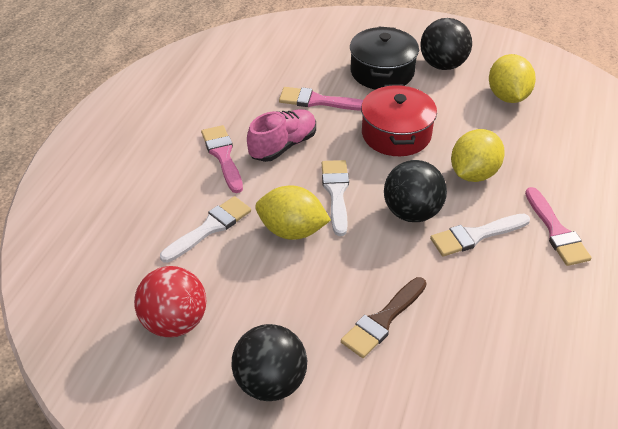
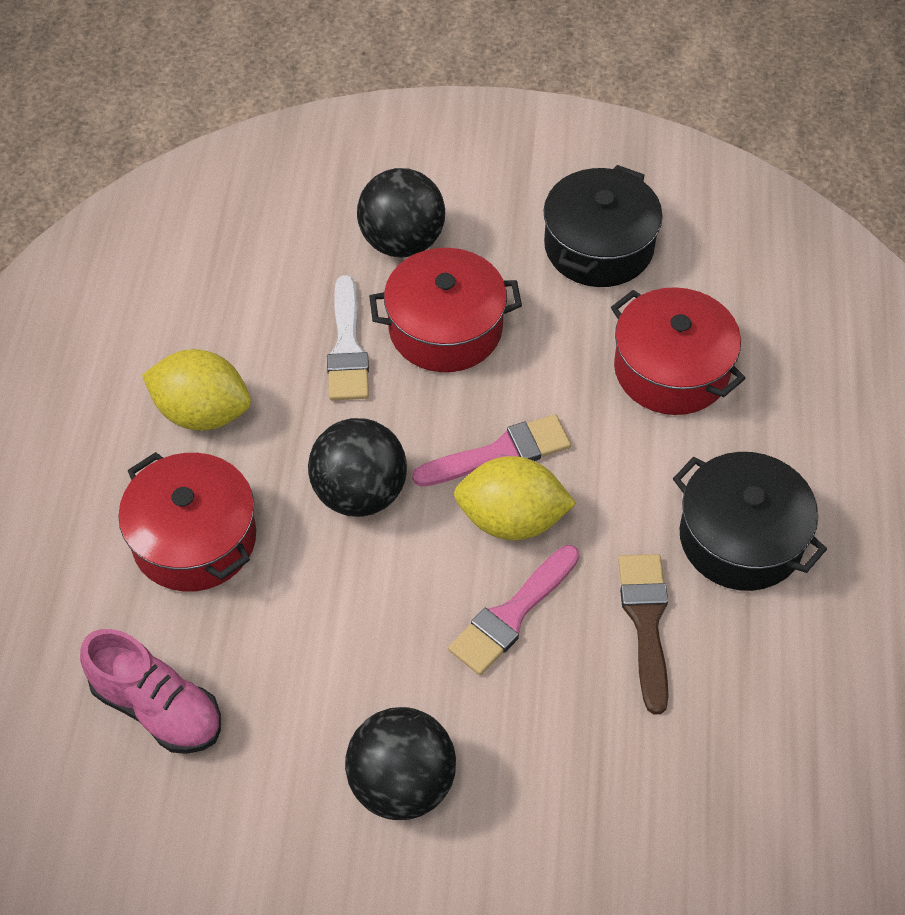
black pot: [350,27,419,90] = 1 -> [543,165,663,287] [673,452,827,591] = 2
pink brush: [201,125,243,193] [279,87,363,111] [525,187,592,266] = 3 -> [412,414,571,487] [448,545,579,675] = 2
red ball: [134,266,206,337] = 1 -> none = 0
red pot: [361,84,437,156] = 1 -> [118,452,256,592] [369,248,522,372] [611,287,746,415] = 3
white brush: [160,196,251,263] [322,160,349,236] [430,213,530,256] = 3 -> [327,275,369,400] = 1
yellow lemon: [255,185,331,240] [451,129,505,182] [489,54,536,103] = 3 -> [142,349,251,431] [454,456,576,540] = 2

